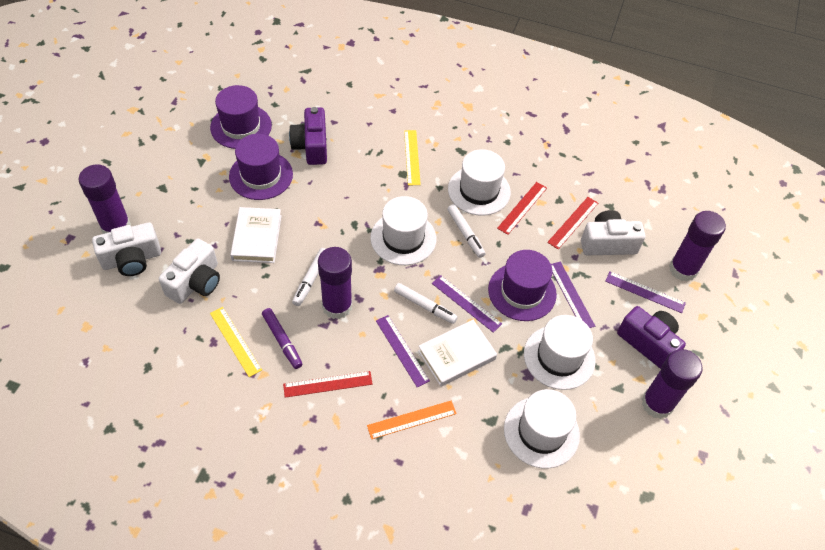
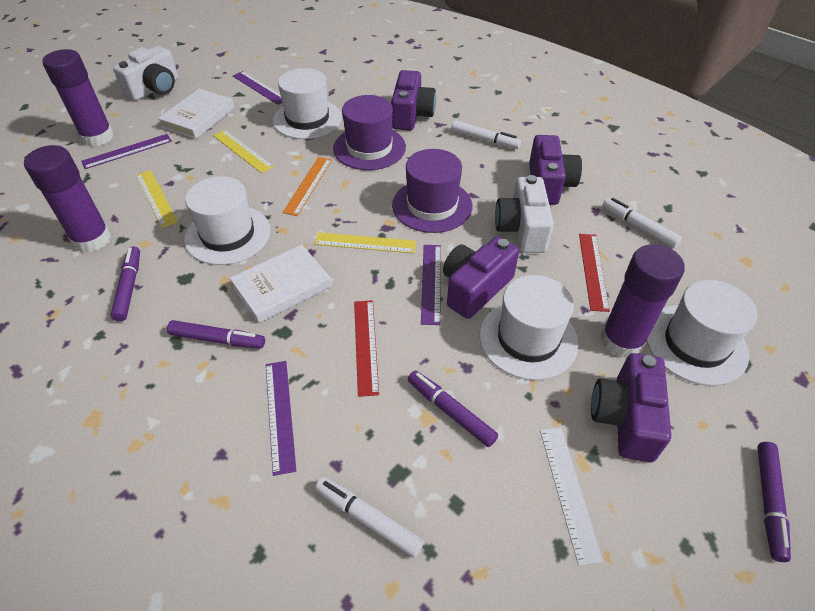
purple camera: [289,107,327,165] [617,306,686,369] = 2 -> [391,70,436,130] [443,236,519,319] [529,135,582,205] [591,353,671,462] = 4
purple glue stick: [79,165,131,234] [318,247,352,319] [641,349,703,419] [669,211,726,282] = 4 -> [24,145,111,252] [43,49,114,147] [600,244,685,358] = 3
purple hat: [210,85,272,149] [229,134,293,200] [488,250,557,321] = 3 -> [333,95,406,170] [392,149,473,233] = 2
purple marker: [262,308,302,369] = 1 -> [111,246,140,322] [167,320,265,349] [408,370,498,447] [757,442,791,562] = 4
red ruler: [283,371,373,398] [497,182,547,235] [547,197,598,249] = 3 -> [354,300,379,397] [579,234,610,312] = 2
white camera: [92,222,161,276] [159,238,220,304] [581,210,645,255] = 3 -> [113,46,179,101] [495,175,554,253] = 2
white ruler: none = 0 -> [540,428,603,565] = 1
yellow ruler: [210,307,262,377] [404,130,421,185] = 2 -> [136,170,178,228] [213,130,274,173] [314,232,416,253] = 3

